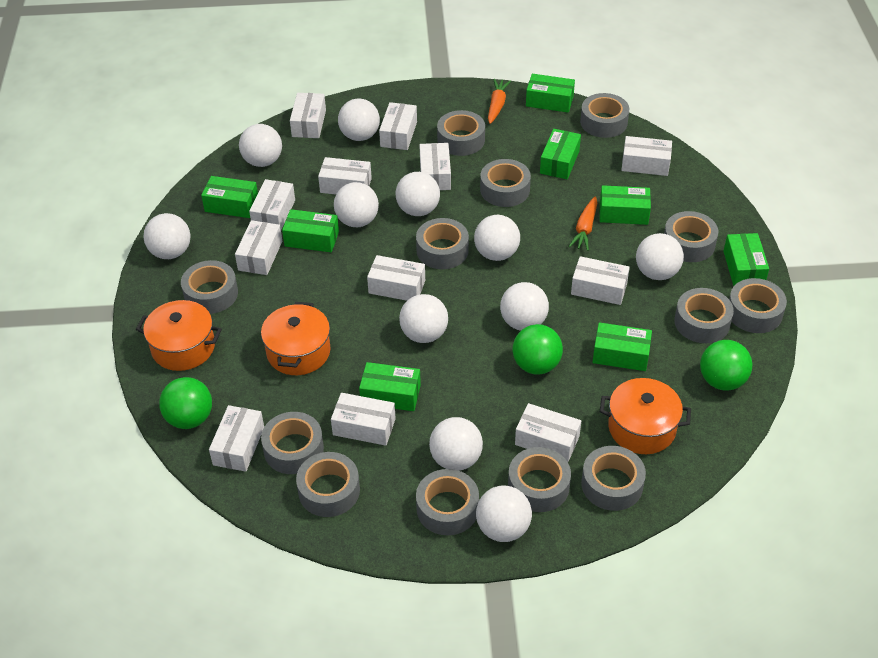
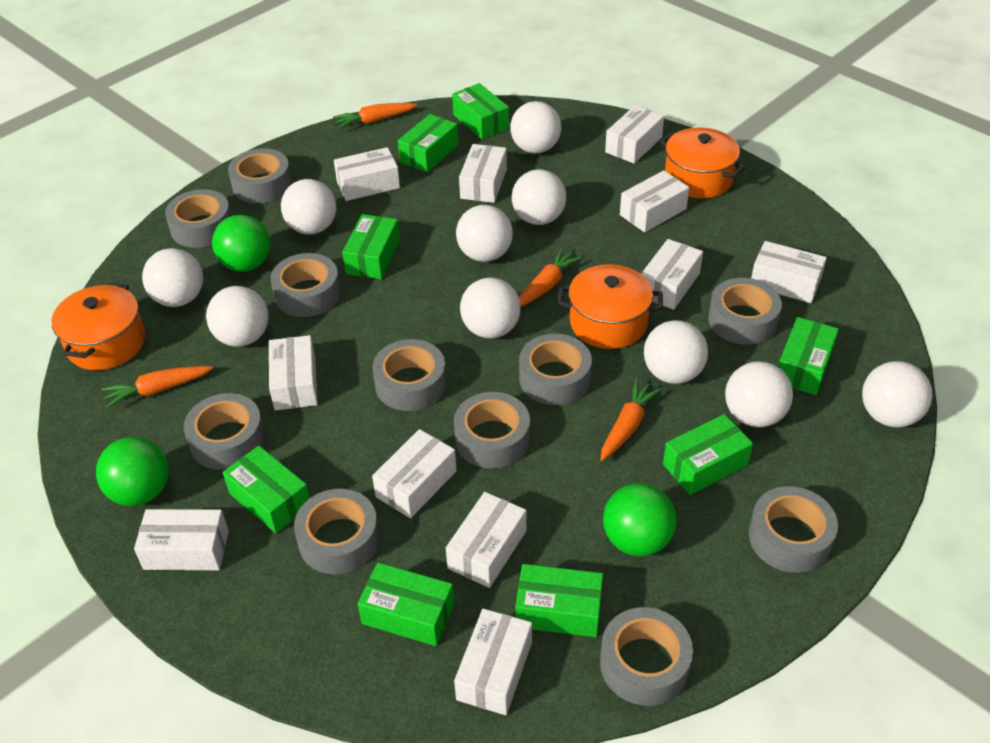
grey tape: [181,260,238,314] [261,412,324,474] [296,452,360,517] [416,218,469,269] [416,469,479,535] [437,110,485,156] [480,159,531,207] [508,447,571,512] [580,93,629,138] [581,446,646,511] [664,211,718,262] [674,288,734,343] [729,278,787,333] = 13 -> [165,189,231,248] [184,393,265,470] [228,148,292,203] [270,253,341,317] [294,489,380,575] [372,339,447,411] [454,392,530,469] [519,334,592,405] [600,607,693,706] [708,278,782,345] [749,486,838,573] = 11
orange carrot: [488,79,511,124] [569,196,597,251] = 2 -> [101,366,213,408] [333,103,417,129] [519,248,583,307] [600,379,662,461] = 4
white ball: [144,213,191,259] [239,124,282,167] [334,182,379,227] [338,98,380,141] [395,172,440,216] [399,294,448,343] [429,417,483,471] [474,215,520,261] [476,485,532,542] [500,282,549,330] [636,233,684,280] = 11 -> [142,248,203,307] [206,286,269,347] [281,179,336,234] [456,205,513,262] [460,277,521,339] [510,101,561,153] [512,170,566,225] [644,320,708,384] [725,361,793,427] [862,361,933,427] = 10
white box: [209,405,264,472] [235,220,282,275] [249,179,295,230] [290,93,326,138] [318,157,372,195] [331,393,396,446] [367,255,425,301] [379,102,417,150] [420,143,451,190] [515,403,581,462] [571,256,630,305] [621,136,672,176] = 12 -> [134,509,229,570] [269,335,318,410] [334,147,400,201] [372,429,457,518] [446,492,526,588] [454,609,532,715] [459,144,507,203] [605,105,664,164] [620,170,689,232] [641,239,703,310] [751,241,827,303] = 11

